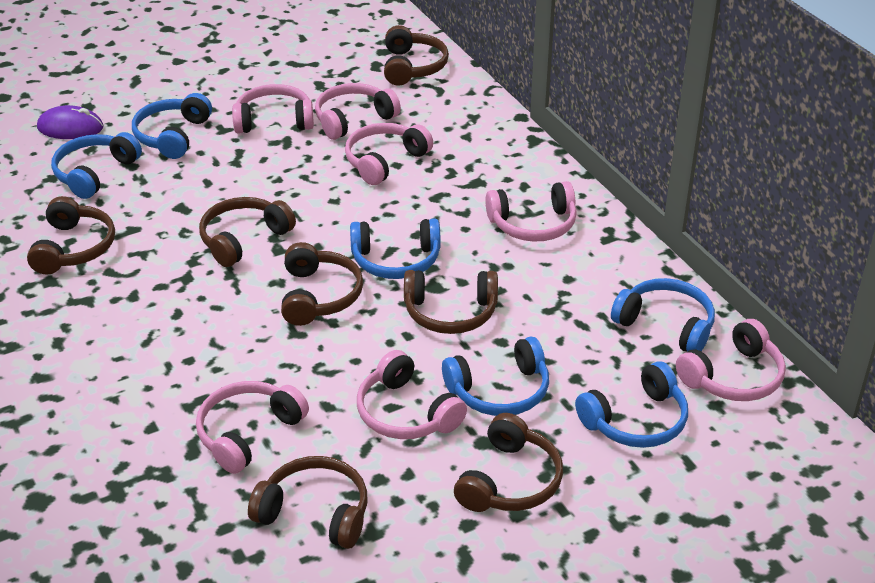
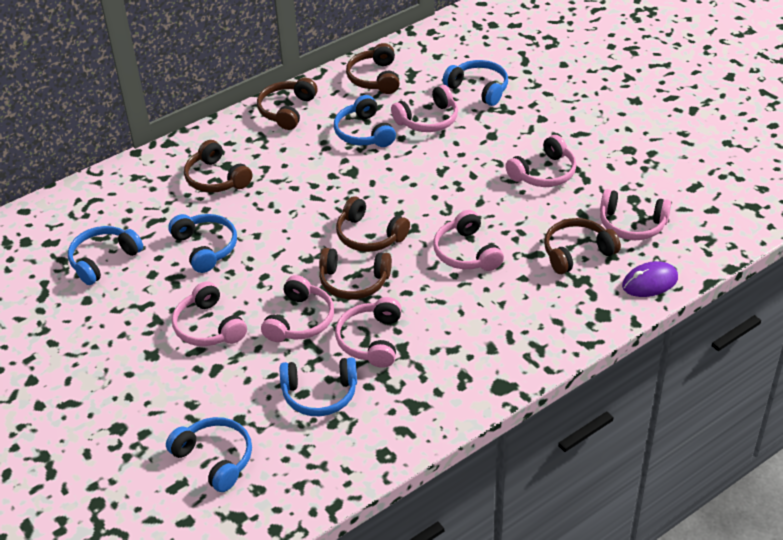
brown headphones: [27,196,115,275] [199,197,296,267] [248,456,367,549] [281,242,363,326] [384,25,449,86] [404,270,498,334] [454,413,563,512] = 7 -> [184,140,252,193] [257,78,318,130] [319,248,392,300] [336,196,410,252] [346,43,400,94] [544,218,621,274] = 6

